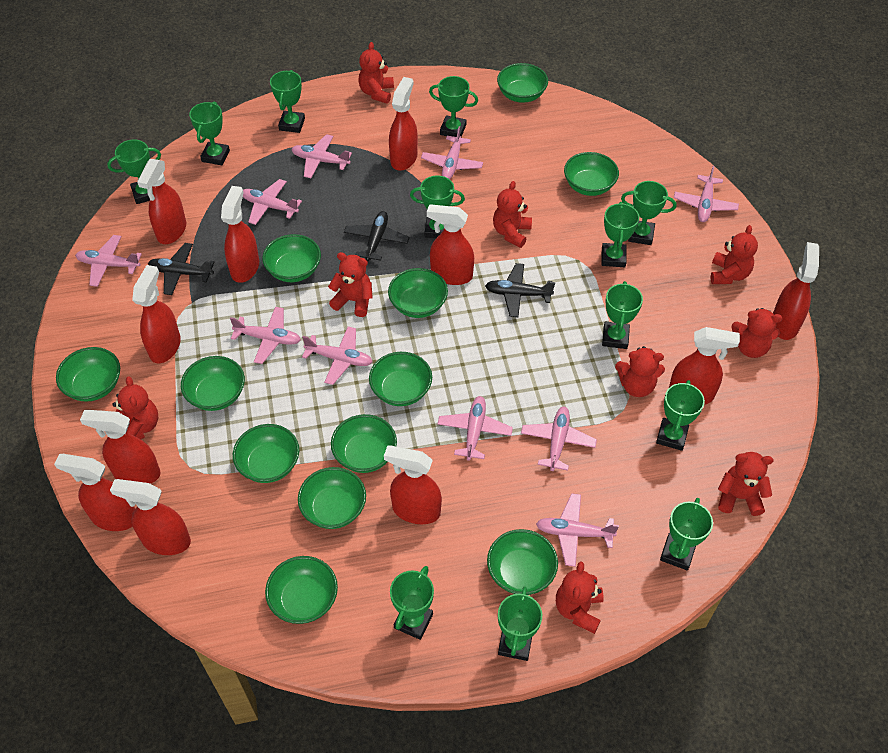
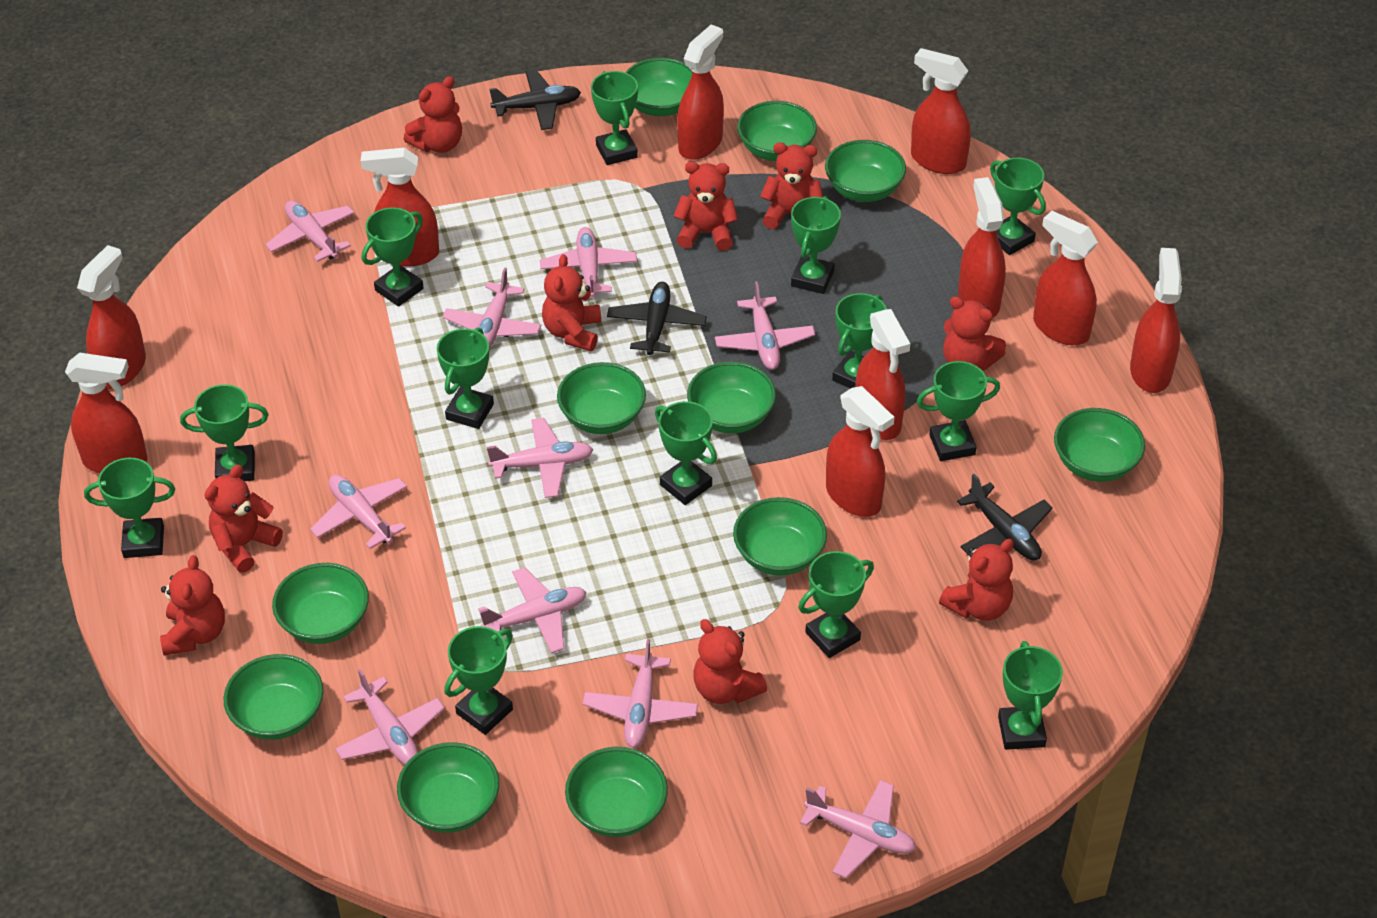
green bowl: [56,347,120,402] [181,356,245,411] [233,424,299,483] [262,234,321,282] [265,556,338,624] [298,467,366,529] [331,414,397,473] [369,352,432,406] [388,268,448,318] [487,529,558,595] [497,63,548,103] [564,152,619,196] = 12 -> [224,654,323,740] [272,563,369,644] [397,742,499,833] [557,362,646,434] [565,747,668,837] [625,58,692,116] [687,362,776,433] [733,497,827,576] [737,101,817,161] [825,140,906,202] [1054,408,1145,482] = 11
green trophy: [107,139,161,204] [189,102,230,165] [270,70,305,133] [390,566,434,640] [410,176,465,238] [429,76,478,137] [498,586,542,661] [602,202,639,267] [602,281,643,349] [621,181,676,245] [656,380,705,451] [660,498,713,570] = 12 -> [84,458,175,558] [180,384,269,481] [362,208,424,307] [437,327,494,429] [444,626,513,735] [591,71,638,165] [655,401,717,505] [791,196,841,294] [798,551,874,658] [832,293,887,389] [917,361,1000,461] [990,158,1046,255] [998,641,1063,750] = 13
red spray bottle: [54,454,135,531] [80,410,160,484] [110,479,191,555] [132,265,181,363] [137,159,186,244] [221,186,259,283] [384,445,442,524] [389,77,418,171] [427,204,474,285] [669,327,740,405] [773,242,819,340] = 11 -> [65,353,147,473] [77,245,146,389] [361,148,439,267] [677,24,724,160] [826,386,894,517] [855,309,910,440] [911,48,971,174] [958,177,1006,318] [1033,211,1098,345] [1130,248,1182,393] = 10

